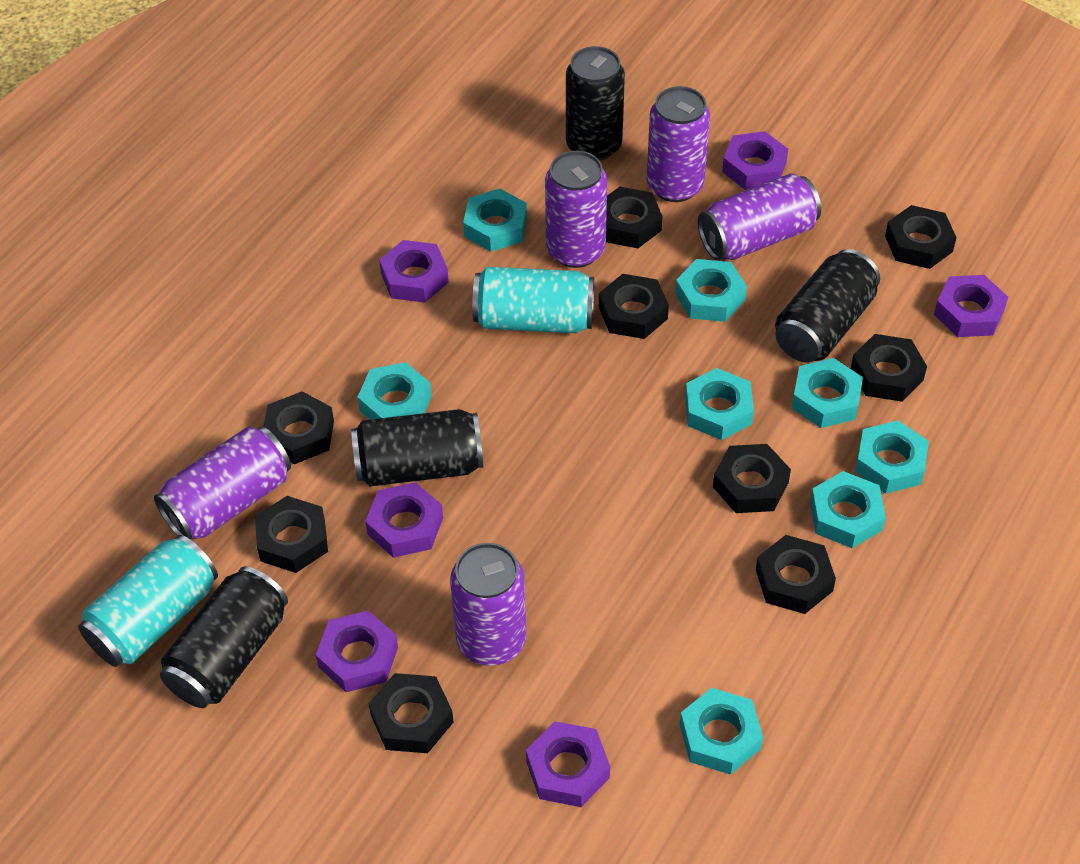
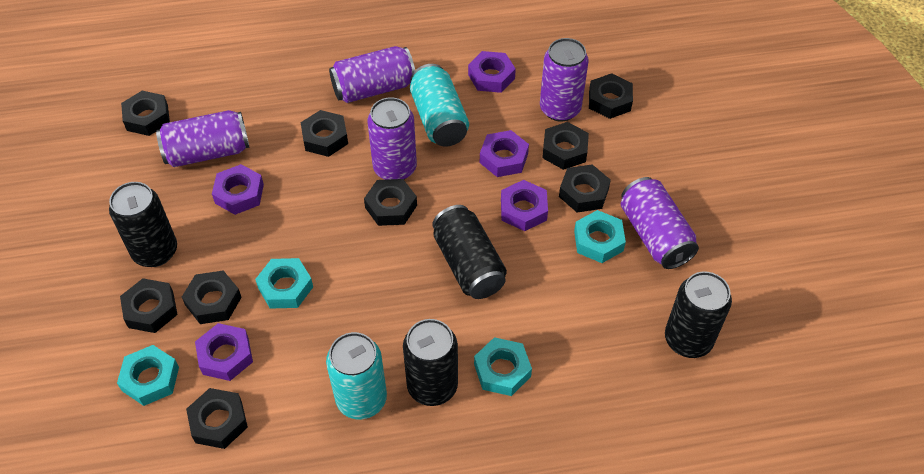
purple nut: [316,610,398,692] [365,482,443,558] [379,240,449,303] [526,721,610,807] [722,131,788,190] [934,275,1008,337] = 6 -> [195,323,253,381] [212,164,264,215] [468,51,516,93] [480,130,529,177] [501,180,548,231] = 5
turquoise nut: [358,362,432,420] [463,189,527,252] [675,259,747,322] [680,688,763,775] [685,368,754,440] [792,358,863,428] [810,471,886,548] [855,420,929,494] = 8 -> [117,345,179,406] [255,258,313,309] [474,337,532,396] [574,210,626,263] = 4

